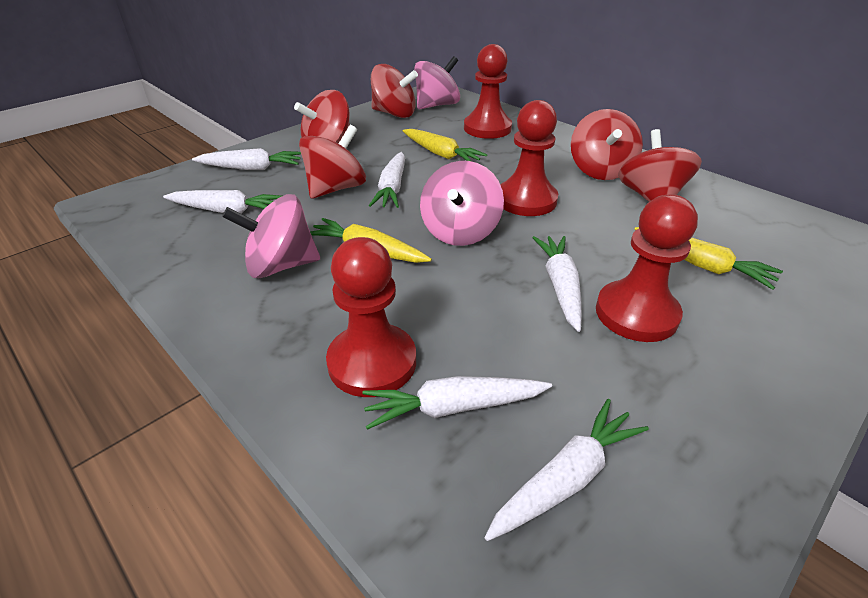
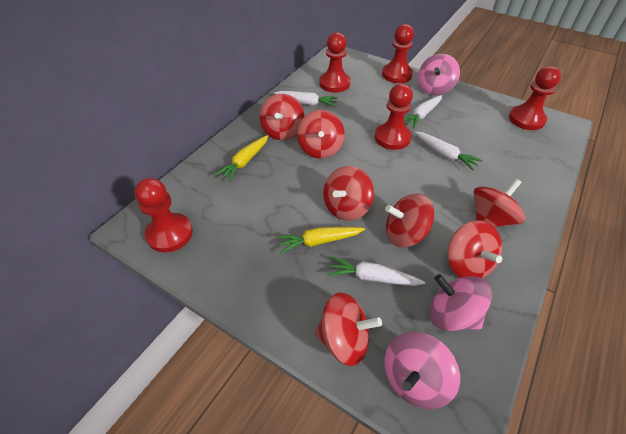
red pawn: [326,237,416,397] [464,44,512,139] [500,100,558,216] [596,194,698,342] = 4 -> [135,178,193,252] [319,32,351,93] [375,84,413,150] [382,24,414,83] [509,66,561,130] = 5
red spinning top: [294,90,350,143] [299,125,366,198] [371,64,418,118] [571,109,643,180] [618,129,702,202] = 5 -> [259,94,304,140] [297,110,345,159] [315,293,382,366] [323,166,374,221] [385,193,434,247] [447,220,502,278] [474,179,525,228] = 7
white carrot: [163,190,282,213] [192,148,301,170] [362,376,552,430] [369,152,405,208] [485,399,649,541] [533,236,582,332] = 6 -> [275,91,338,107] [327,256,426,286] [404,95,442,129] [414,131,482,170] = 4
yellow carrot: [310,218,432,263] [403,129,487,161] [634,227,783,290] = 3 -> [215,135,268,182] [276,227,365,254] = 2

